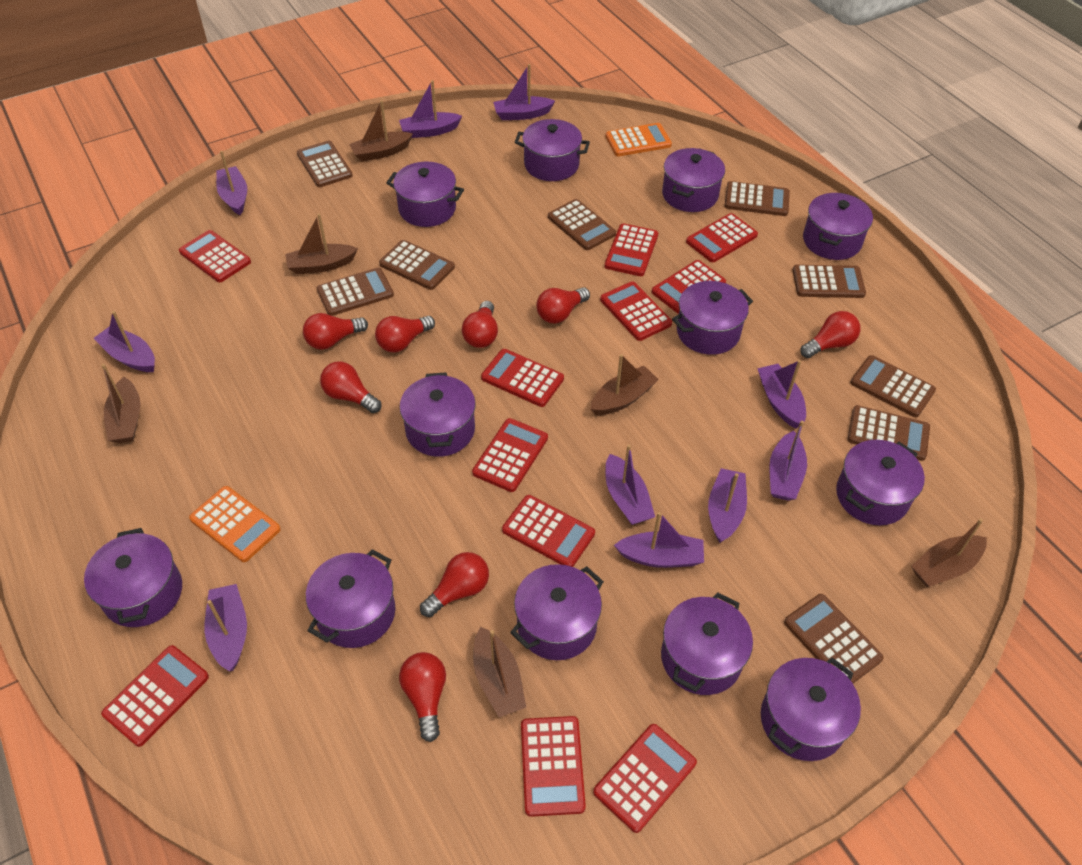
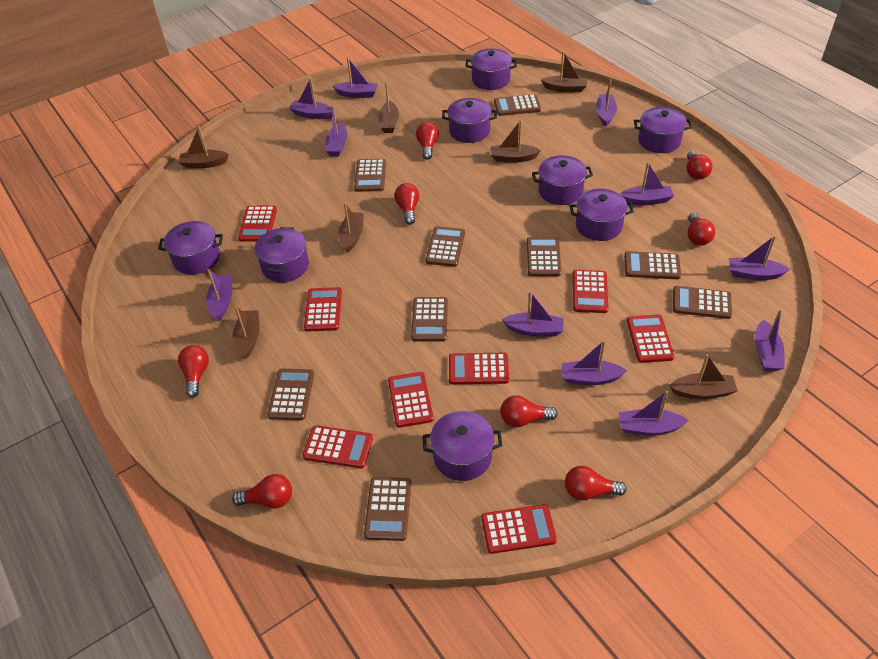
brown boat: [101,364,141,443] [285,214,358,274] [349,100,413,162] [473,627,527,717] [590,354,659,415] [911,518,987,587] = 6 -> [179,126,229,168] [233,306,260,360] [338,202,364,253] [378,82,399,133] [491,120,541,163] [541,51,587,92] [669,354,738,399] = 7
orange calculator: [189,486,281,562] [605,123,672,156] = 2 -> none = 0
purple boat: [94,311,155,372] [205,584,247,671] [216,151,247,215] [399,80,462,138] [493,64,555,120] [605,445,655,525] [614,512,704,568] [708,468,747,543] [757,360,806,429] [769,421,807,501] = 10 -> [206,269,232,321] [289,78,332,119] [326,105,347,156] [333,57,378,98] [502,291,564,336] [561,340,627,385] [596,79,617,127] [619,391,689,436] [620,162,674,205] [729,236,790,280] [754,309,784,371] = 11
purple pot: [84,528,182,627] [306,549,395,648] [386,162,464,227] [400,373,476,457] [510,564,604,660] [515,119,590,181] [661,592,753,695] [662,148,725,212] [672,281,753,355] [761,657,861,761] [803,193,873,260] [836,440,925,525] = 12 -> [158,221,223,274] [254,227,309,282] [423,411,502,481] [442,98,497,143] [466,49,517,90] [532,155,593,205] [570,189,634,241] [634,107,692,153] = 8
red calculator: [101,645,209,747] [179,230,251,282] [472,418,548,492] [481,349,564,407] [502,495,595,567] [521,716,586,817] [593,724,697,833] [600,281,672,341] [605,223,658,276] [652,260,726,314] [686,213,758,262] = 11 -> [238,206,277,242] [302,425,373,468] [304,287,342,331] [388,372,433,428] [449,353,509,384] [481,504,557,554] [573,270,608,313] [627,314,674,363] = 8

